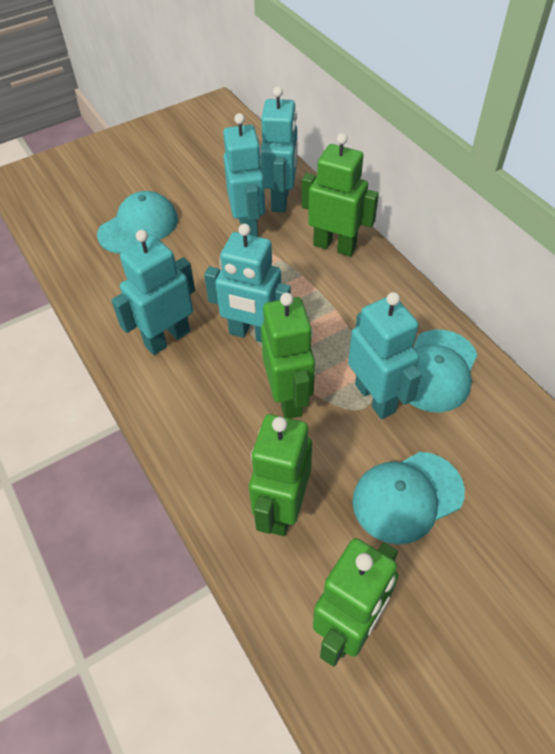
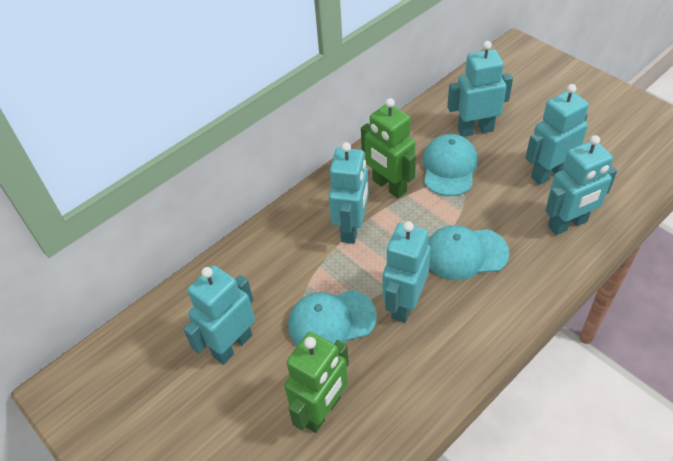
green robot: [249,414,312,536] [261,293,315,419] [302,133,379,257] [313,538,398,667] = 4 -> [284,332,349,433] [361,98,416,198] = 2
turquoise robot: [111,230,195,355] [204,224,291,342] [223,113,265,237] [260,86,298,212] [348,292,422,419] = 5 -> [183,265,255,365] [329,142,369,244] [383,221,431,323] [447,41,513,137] [525,84,589,185] [545,135,617,235] = 6

